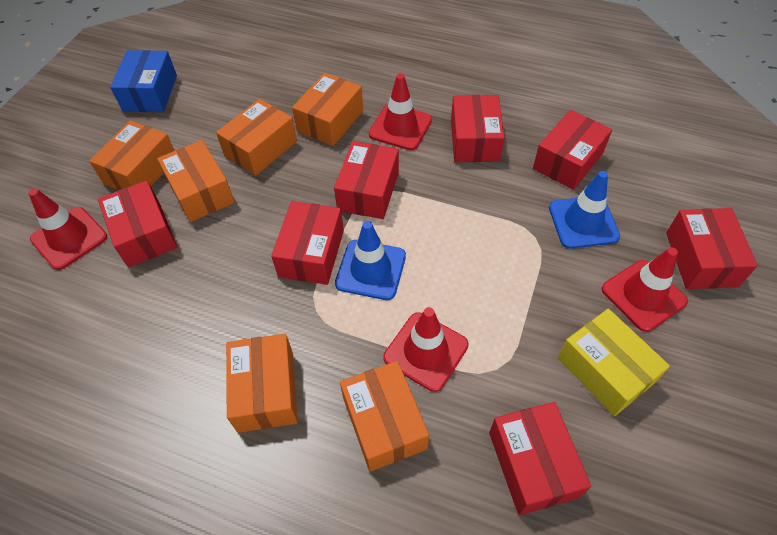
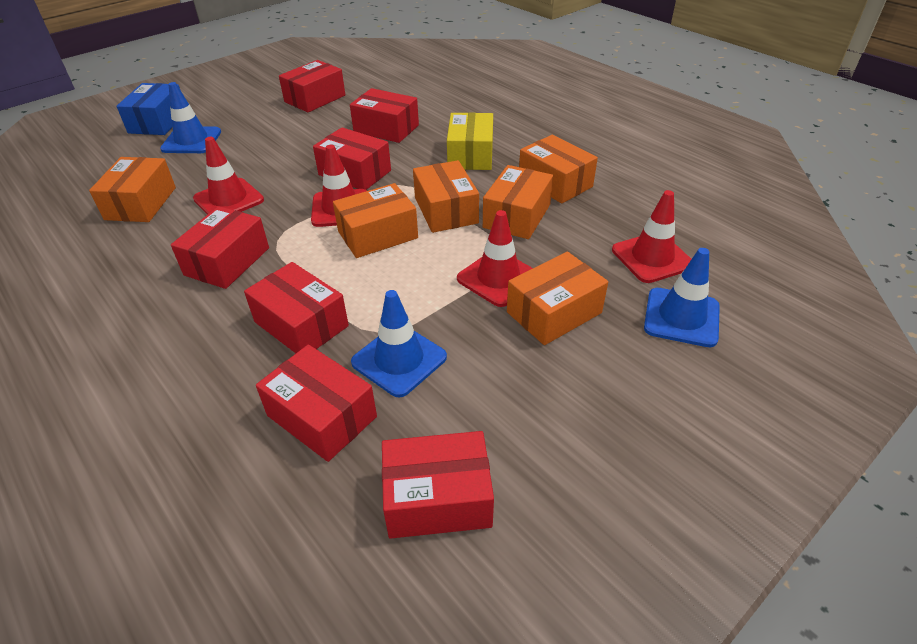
blue traffic cone: [335,221,406,300] [549,171,620,249] = 2 -> [160,82,221,153] [351,290,447,397] [644,248,720,347] = 3

